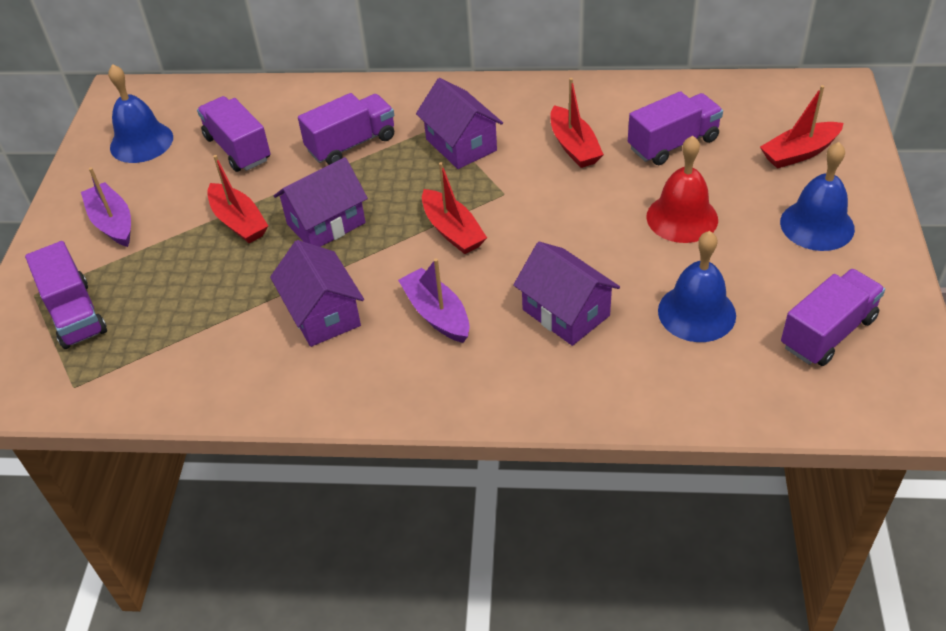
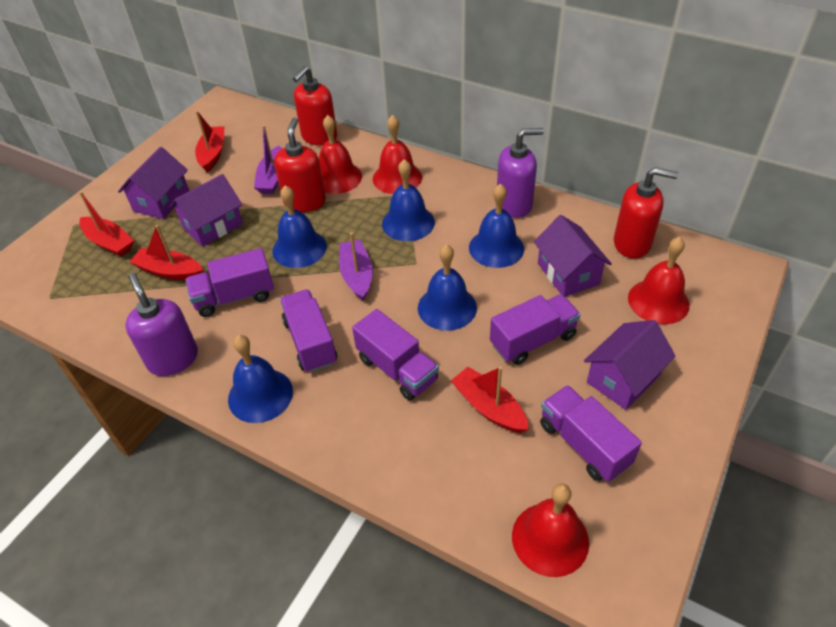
blue bell: [108,64,173,163] [658,231,736,342] [780,142,855,251] = 3 -> [228,335,293,423] [272,185,327,268] [382,159,435,241] [418,244,477,331] [469,184,524,268] = 5
purple soap dispenser: none = 0 -> [125,273,198,376] [497,128,544,218] = 2
red bell: [646,136,718,243] = 1 -> [319,115,362,194] [373,115,422,194] [512,483,589,577] [628,237,690,324] = 4
red soap dispenser: none = 0 -> [274,118,326,212] [293,66,337,146] [614,167,678,259] = 3

